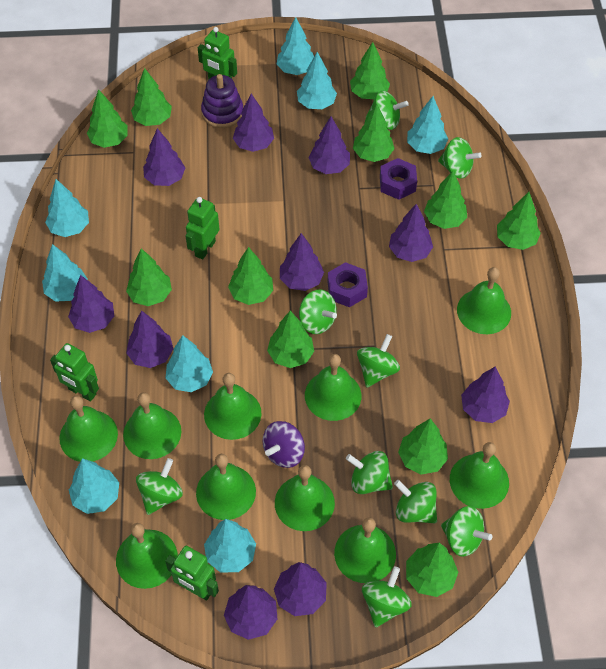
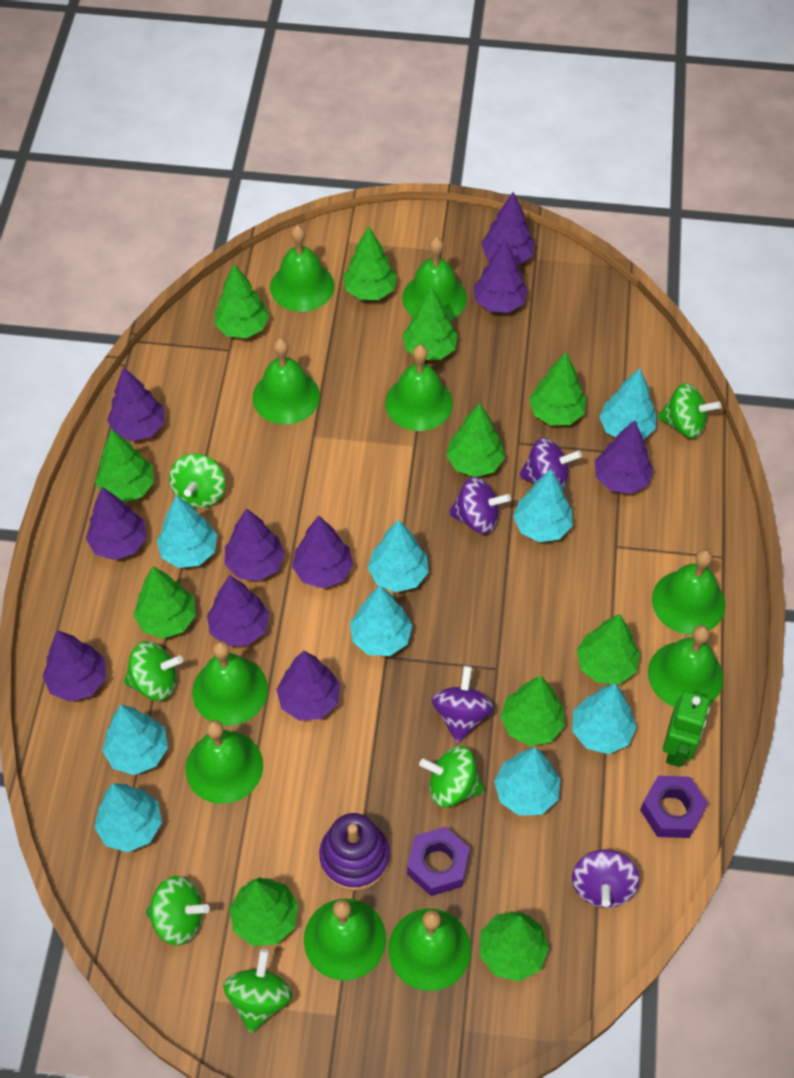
green robot: [50,343,99,402] [165,546,219,601] [186,197,219,259] [198,27,237,80] = 4 -> [663,691,710,767] = 1
green spinning top: [136,458,183,515] [299,289,337,334] [346,451,393,494] [357,334,400,387] [362,566,412,628] [366,91,409,130] [394,480,437,523] [438,137,482,179] [441,506,492,557] = 9 -> [124,641,183,701] [146,876,210,946] [169,454,225,508] [223,949,292,1033] [419,746,485,807] [657,383,722,439] = 6
purple spinning top: [262,421,305,468] = 1 -> [432,666,494,743] [449,477,511,534] [519,438,582,489] [572,850,640,908] = 4
turquoise tree: [42,244,88,302] [45,179,89,237] [69,458,119,514] [165,335,213,392] [204,519,256,572] [277,17,314,75] [297,52,337,109] [407,96,448,154] = 8 -> [94,784,162,852] [102,705,168,775] [157,495,217,568] [350,585,412,656] [368,519,429,592] [494,748,560,816] [513,469,573,542] [572,684,637,754] [599,368,656,439] = 9

